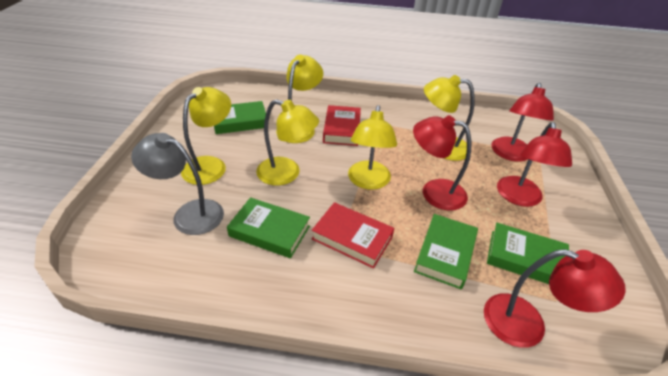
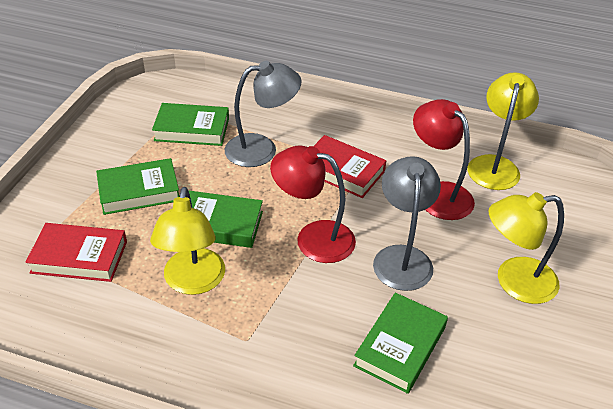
grey lamp: [131,133,224,235] = 1 -> [225,61,302,167] [373,156,441,291] = 2
red lamp: [413,115,471,210] [484,249,625,348] [491,83,554,162] [497,122,572,207] = 4 -> [270,145,356,263] [413,99,475,220] = 2
yellow lamp: [181,87,231,185] [256,99,319,186] [276,55,323,143] [348,105,397,190] [424,75,475,161] = 5 -> [150,187,225,295] [467,72,539,190] [489,192,564,304] = 3

